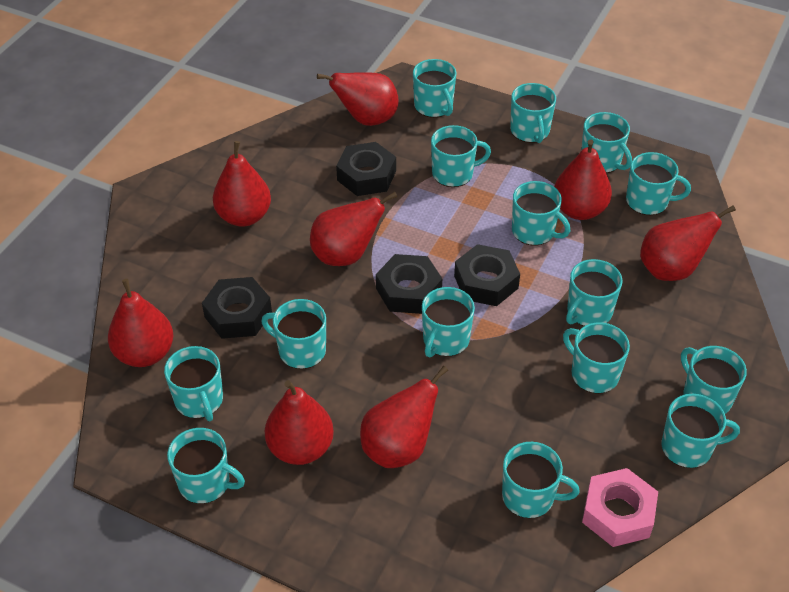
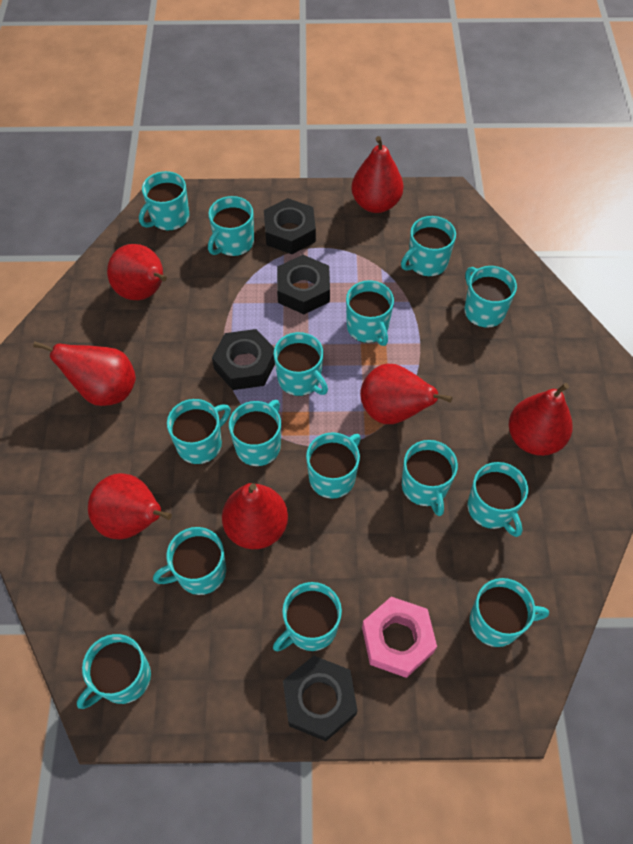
red pear: [108,279,173,367] [213,141,271,227] [265,380,334,465] [310,192,397,266] [317,72,398,126] [360,366,448,468] [554,139,612,220] [640,205,736,281] = 8 -> [33,342,136,406] [88,473,172,539] [107,244,167,300] [222,483,288,549] [351,136,404,213] [360,364,452,424] [509,383,572,456] = 7

